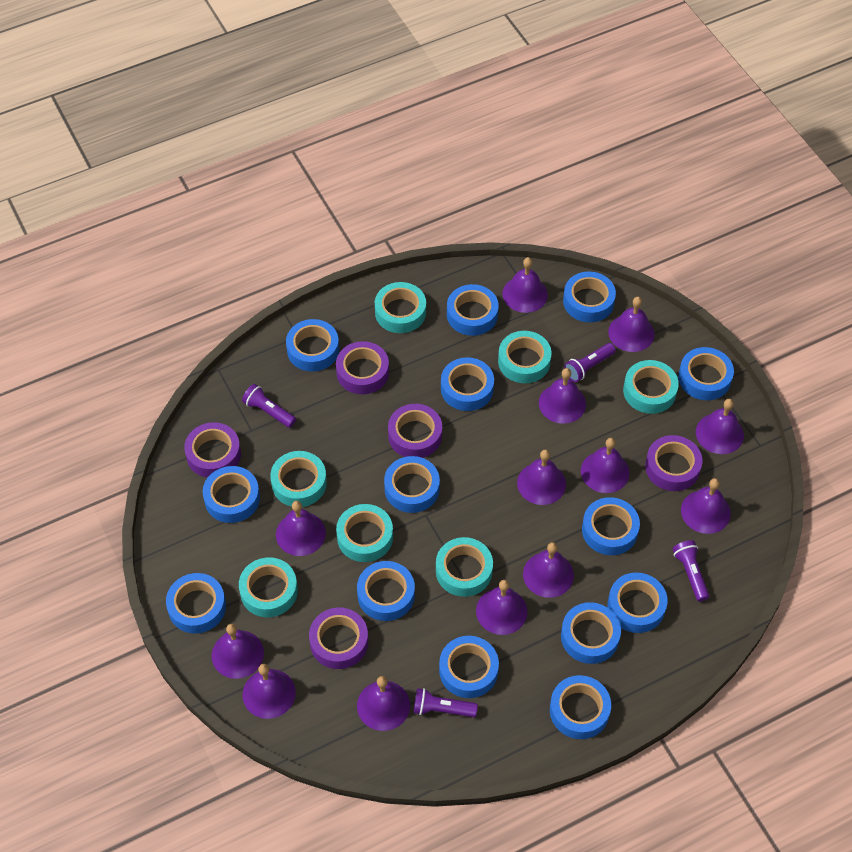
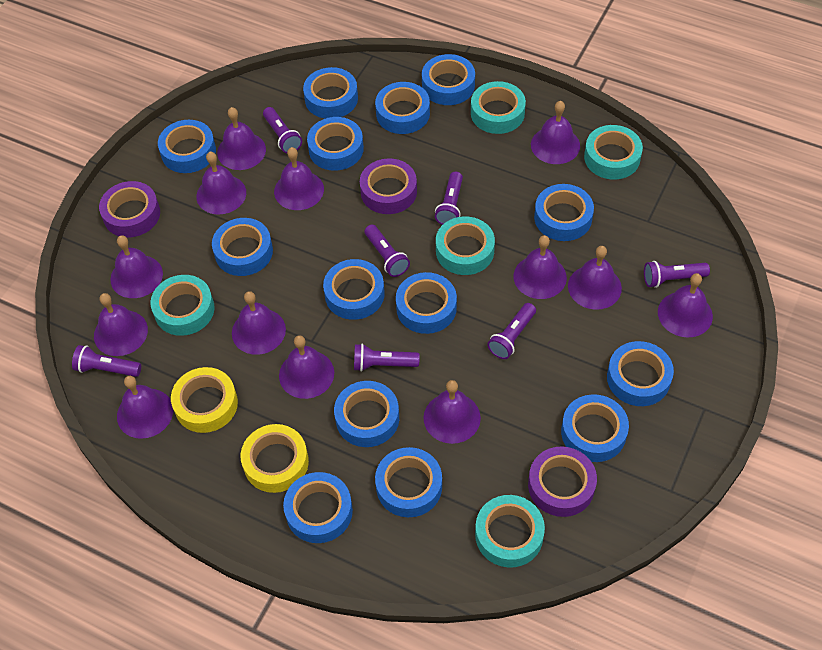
purple flashlight: [242,384,296,428] [413,688,478,717] [564,343,616,382] [673,540,710,602] = 4 -> [72,345,141,377] [263,107,302,153] [354,344,420,372] [364,225,410,277] [435,172,463,225] [487,303,536,359] [644,261,710,288] = 7
purple tape: [184,422,241,478] [309,608,368,669] [336,341,389,394] [388,404,442,458] [645,435,702,491] = 5 -> [99,181,160,237] [360,158,417,214] [528,446,597,517] = 3
turquoise tape: [239,557,298,617] [270,451,327,507] [336,504,393,562] [375,282,426,333] [436,537,493,597] [498,331,551,383] [623,360,679,414] = 7 -> [150,275,215,336] [436,216,495,275] [471,81,526,134] [475,495,545,568] [584,125,643,179] = 5
yellow tape: none = 0 -> [171,367,238,433] [241,424,309,493] = 2

